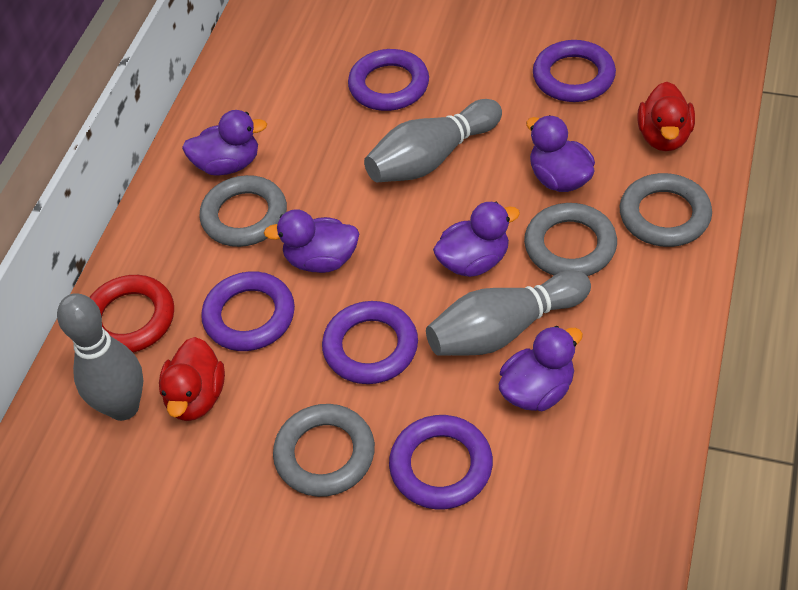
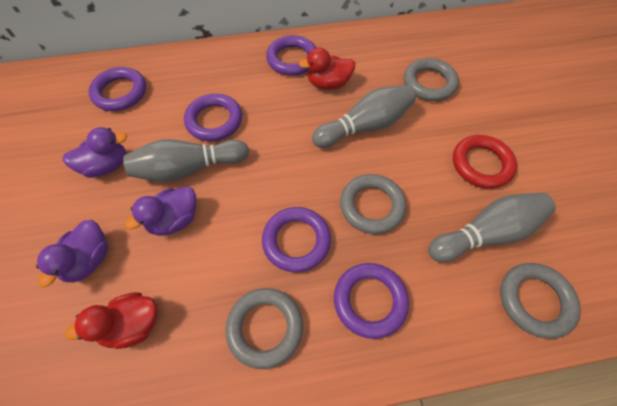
purple duck: [182,110,267,176] [264,209,359,273] [433,202,520,277] [499,326,583,411] [526,115,595,192] = 5 -> [36,220,108,287] [62,127,127,178] [125,186,196,236] = 3

